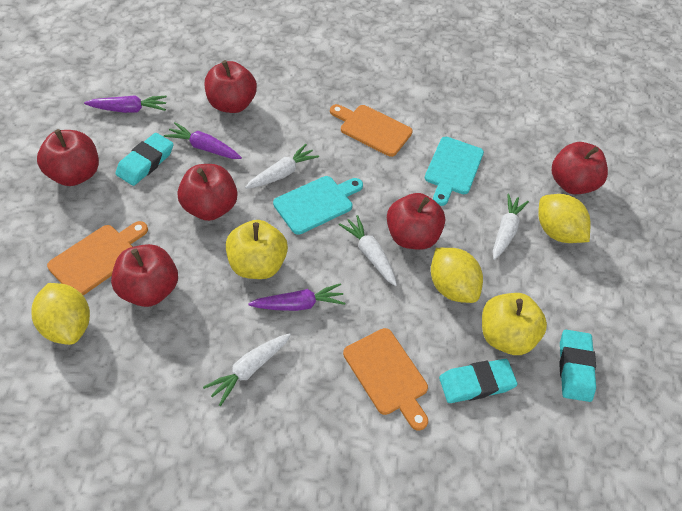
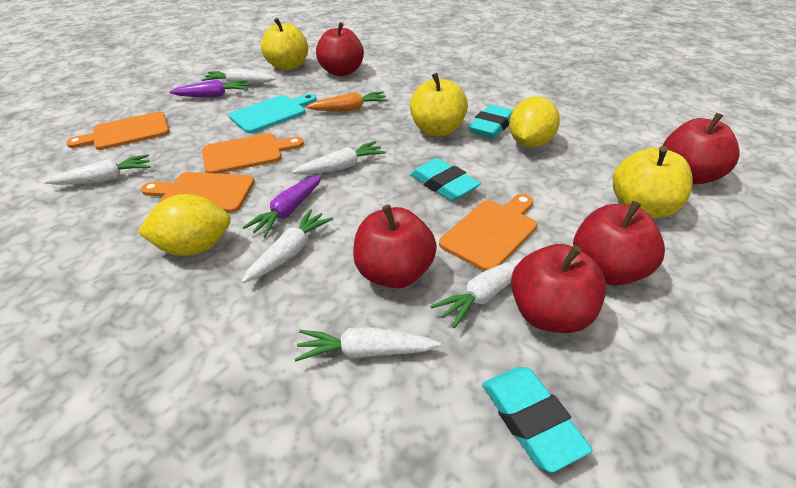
orange carrot: none = 0 -> [306,91,388,111] = 1
orange cutting board: [47,221,148,295] [330,104,413,157] [343,328,428,431] = 3 -> [66,112,169,150] [141,172,255,213] [202,133,304,174] [439,194,537,271] = 4
purple carrot: [84,95,167,113] [164,122,242,159] [248,283,345,311] = 3 -> [169,80,248,97] [242,175,322,237] = 2
red apple: [37,129,99,186] [111,244,178,307] [177,164,238,221] [204,60,257,113] [387,193,445,250] [552,142,608,194] = 6 -> [316,22,364,76] [353,205,437,288] [511,244,607,333] [573,201,665,286] [663,113,740,184] = 5
turquoise cutting board: [273,176,363,235] [425,137,484,206] = 2 -> [229,94,316,133] = 1
white carrot: [203,333,291,406] [245,144,319,189] [339,215,397,286] [493,194,529,260] = 4 -> [44,154,150,185] [202,68,276,84] [242,209,333,283] [292,141,386,175] [295,327,441,362] [430,258,523,328] = 6
yellow apple: [226,220,288,279] [482,293,547,355] = 2 -> [261,18,308,70] [410,73,468,137] [613,146,693,219] = 3
yellow lemon: [31,283,90,345] [431,248,483,303] [538,194,591,243] = 3 -> [138,194,231,256] [509,96,560,148] = 2

